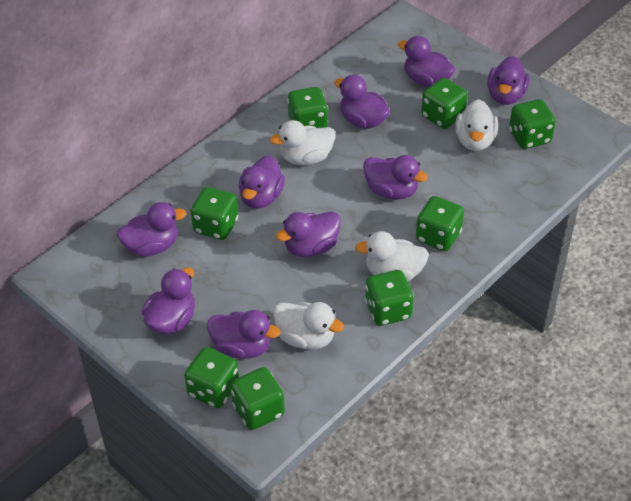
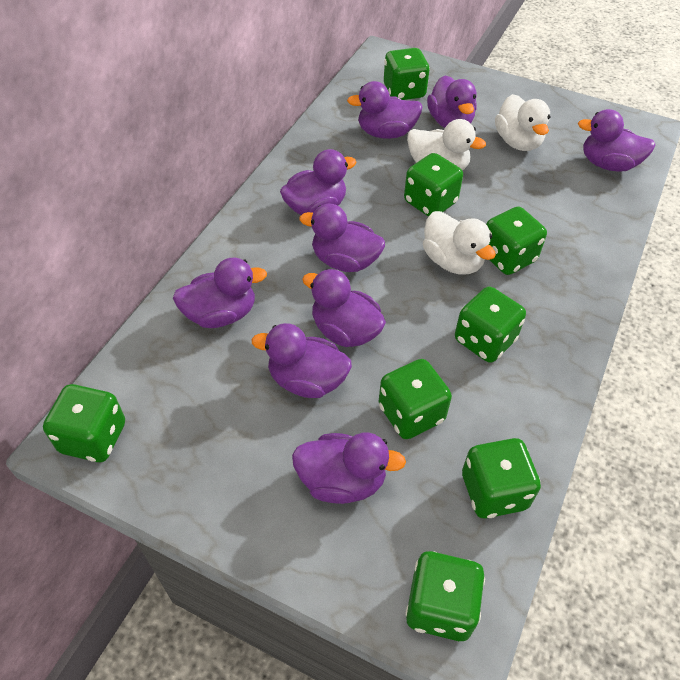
white duck: [270,120,336,165] [273,302,344,350] [355,231,429,281] [455,99,498,151] = 4 -> [407,119,486,170] [423,211,496,274] [495,94,550,151] = 3

